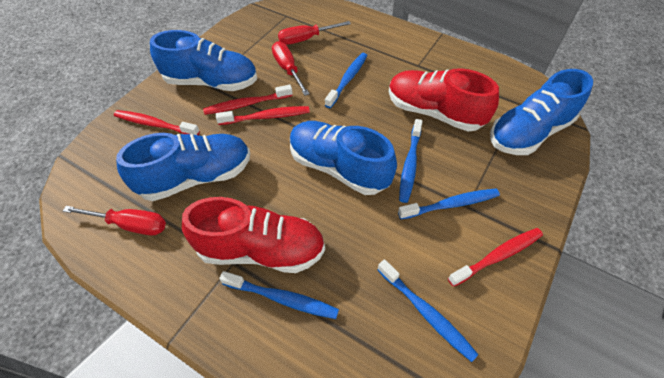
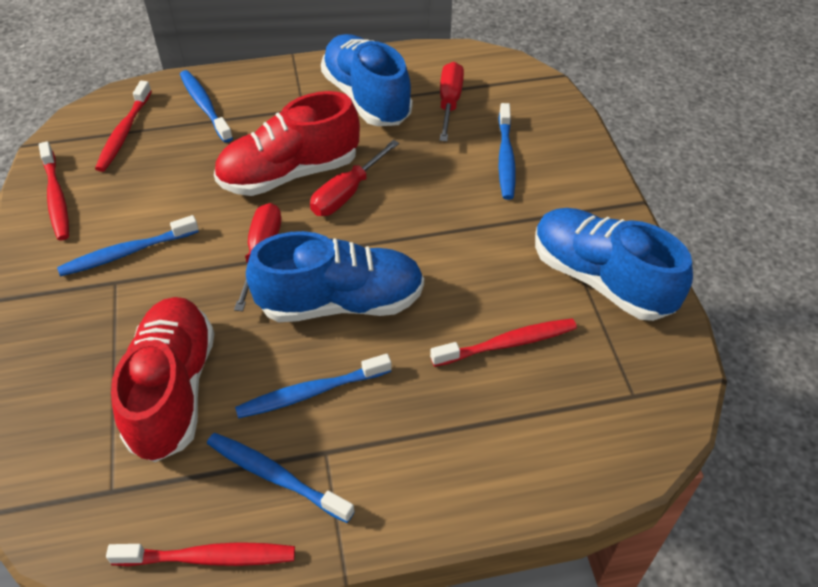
blue shoe: [116,133,250,201] [150,30,257,91] [290,121,397,195] [490,69,593,155] = 4 -> [246,231,424,322] [321,34,412,126] [535,208,693,321] = 3

